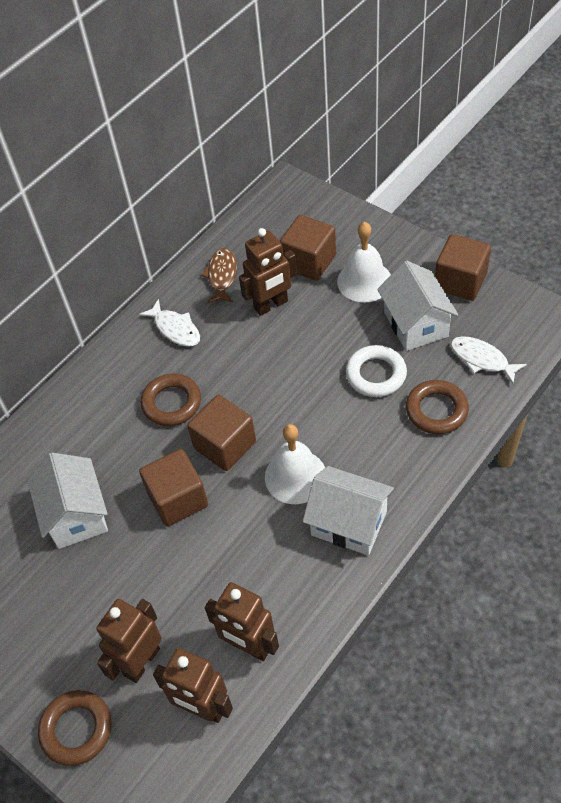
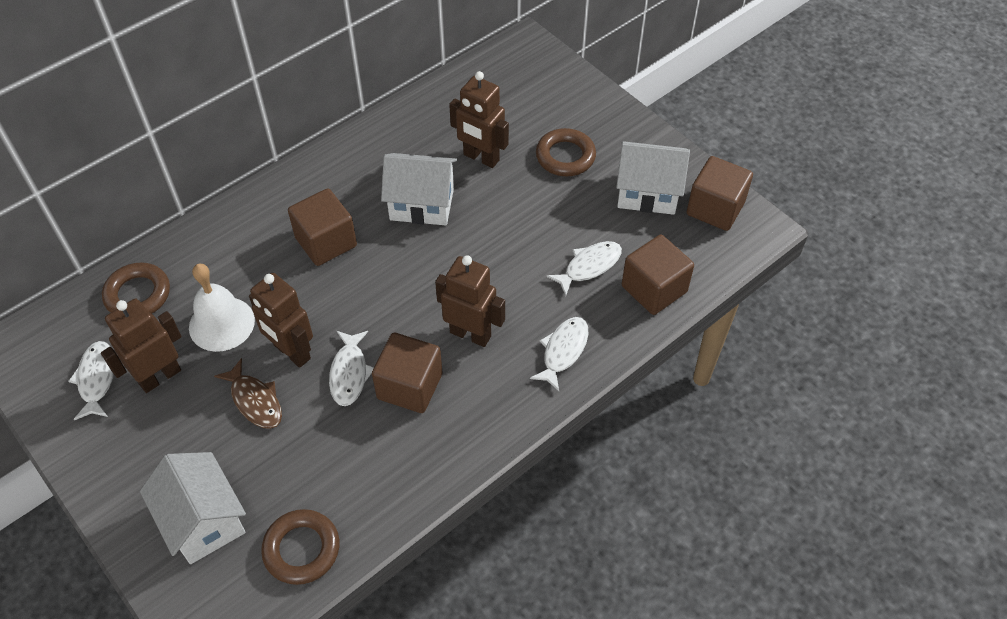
white bell: [265,424,325,504] [337,222,391,303] = 2 -> [189,264,255,352] = 1
white fish: [139,299,200,347] [450,336,527,384] = 2 -> [68,341,114,420] [329,331,374,406] [530,317,588,391] [547,241,622,296] = 4
white ring: [346,345,407,397] = 1 -> none = 0

